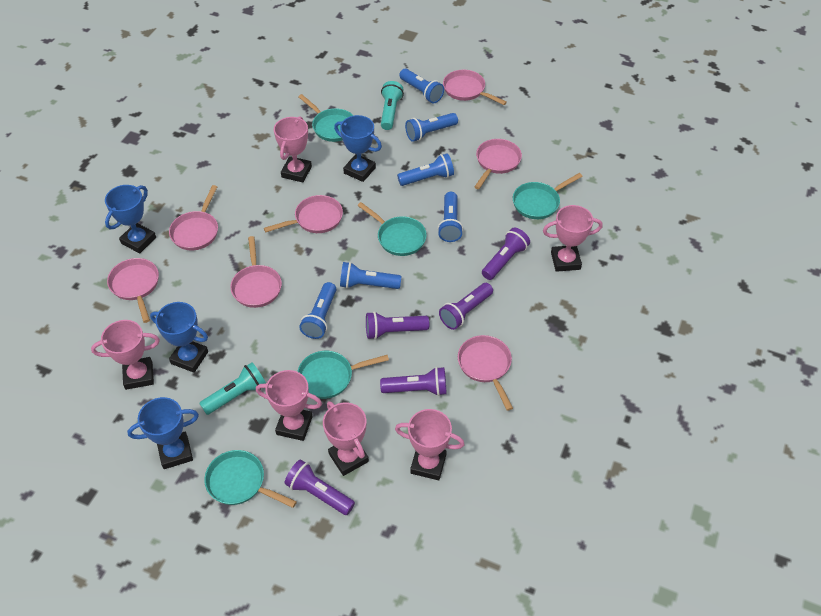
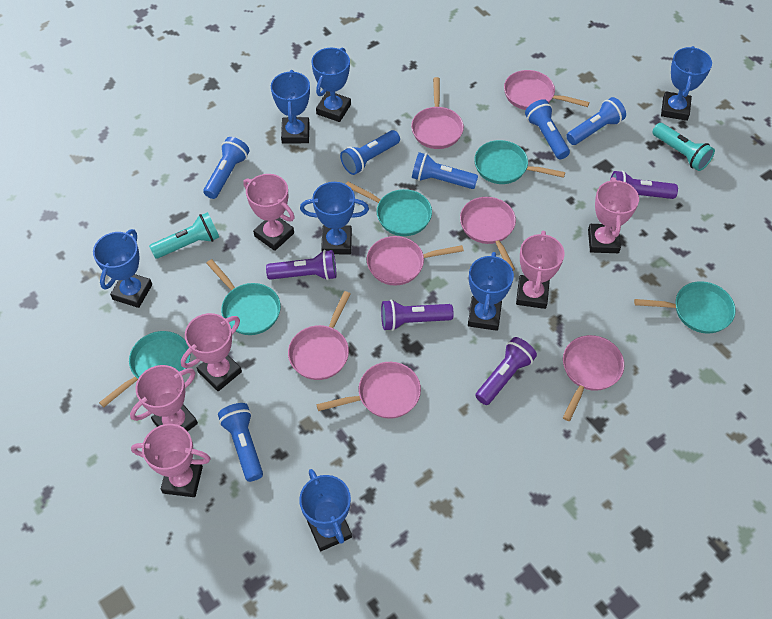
blue trophy: [105,185,156,253] [127,397,199,469] [150,302,208,373] [334,115,382,182] = 4 -> [93,229,152,308] [271,70,310,144] [299,469,352,551] [300,182,369,254] [311,48,351,122] [468,252,514,331] [661,46,712,121] = 7
purple flashlight: [285,459,355,515] [366,311,429,339] [380,367,446,396] [439,283,493,330] [482,228,530,280] = 5 -> [266,250,336,280] [381,299,454,331] [475,337,537,405] [610,171,678,199] = 4

